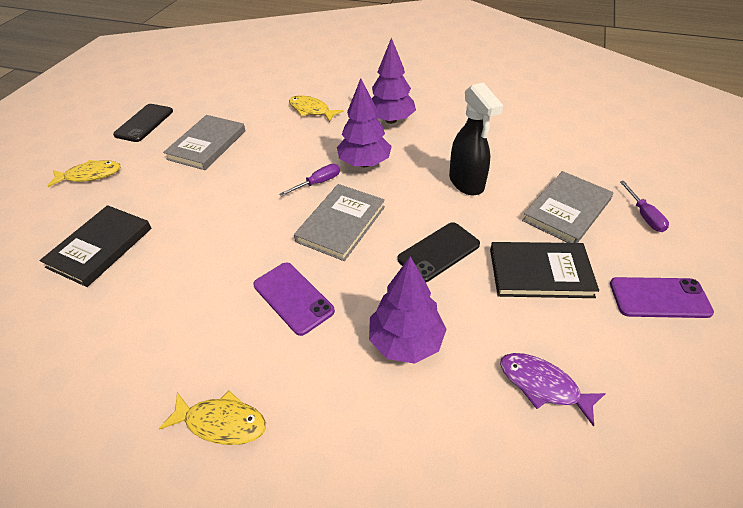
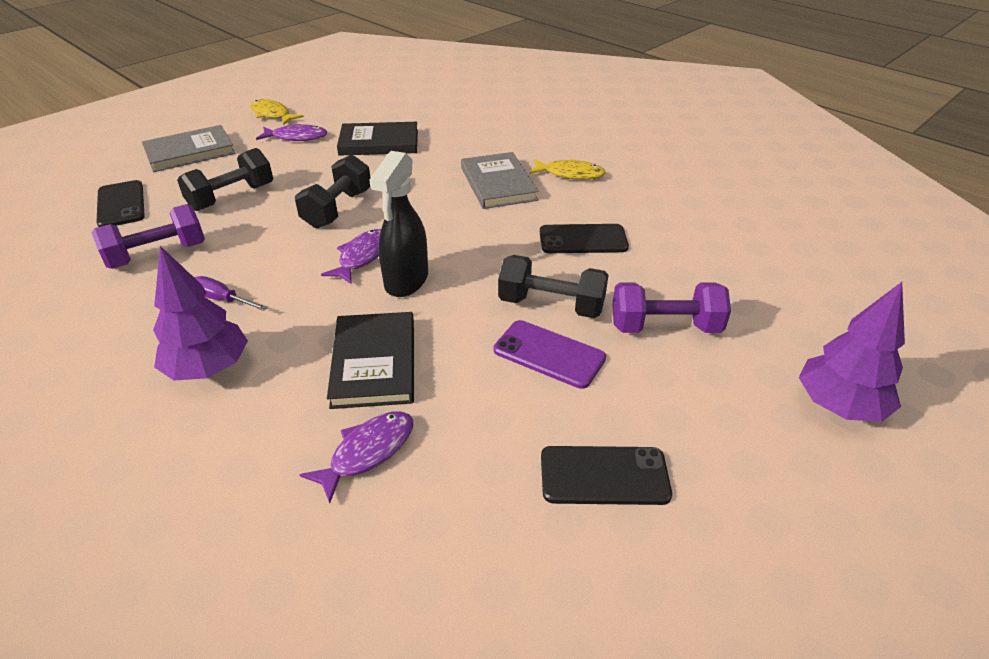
black dumbbell: none = 0 -> [177,148,273,211] [295,154,370,228] [498,255,608,318] = 3
black phone: [113,104,173,142] [397,222,480,282] = 2 -> [96,180,145,227] [540,224,629,253] [541,446,672,505] = 3
grey book: [163,115,246,170] [294,184,385,261] [522,171,613,243] = 3 -> [142,125,235,172] [461,152,539,209] = 2
purple dumbbell: none = 0 -> [91,204,205,269] [612,282,731,333] = 2
purple fish: [500,353,606,427] = 1 -> [256,124,327,141] [299,411,413,503] [321,229,381,284] = 3
purple phone: [253,262,335,336] [610,277,714,318] = 2 -> [494,320,606,389] = 1
purple screwdriver: [280,164,340,196] [620,181,669,232] = 2 -> [195,276,268,311] = 1
purple tree: [337,78,392,167] [369,256,447,364] [371,37,416,124] = 3 -> [153,246,248,381] [799,282,905,422] = 2
yellow fish: [48,160,121,187] [159,390,266,445] [289,96,343,122] = 3 -> [250,99,304,125] [529,159,606,180] = 2

